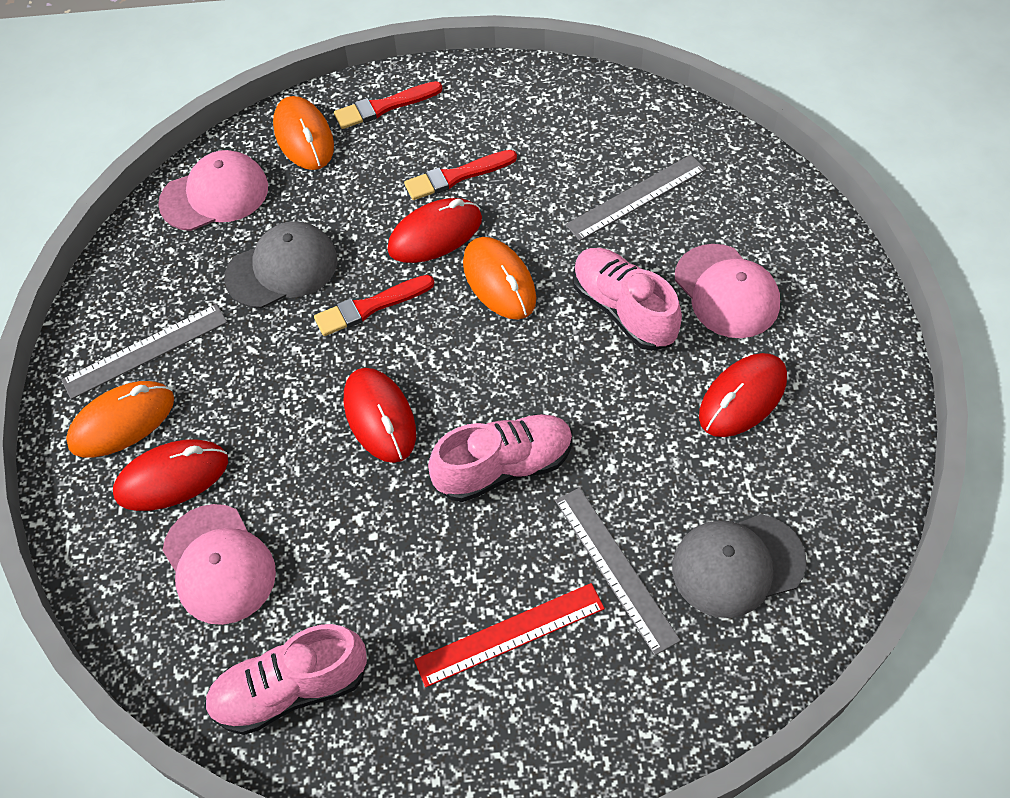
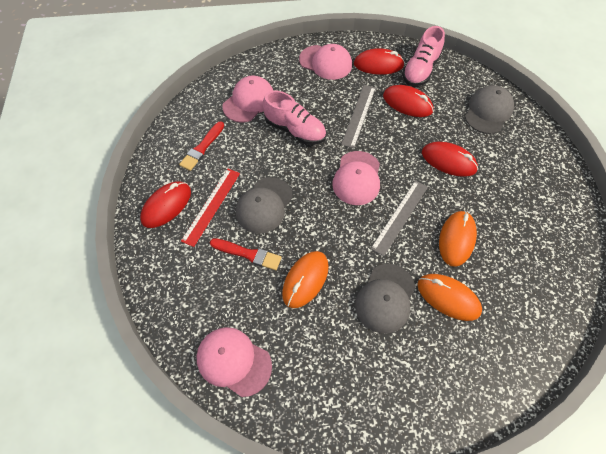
grey cap: [224,221,338,308] [672,514,806,618] = 2 -> [236,177,293,234] [355,264,416,334] [465,85,514,134] = 3
grey ruler: [61,304,227,399] [555,488,681,655] [565,155,706,241] = 3 -> [341,85,376,148] [371,180,428,256] = 2
pink cap: [158,150,268,231] [162,504,276,625] [675,244,780,338] = 3 -> [197,327,272,397] [222,76,273,122] [299,44,352,80] [332,151,380,205] = 4
pink shoe: [204,624,367,735] [428,414,573,502] [573,248,682,351] = 3 -> [263,90,326,145] [402,26,445,86] = 2
red brush: [314,275,434,336] [334,81,443,129] [404,150,517,200] = 3 -> [179,121,224,171] [210,238,282,270] = 2

